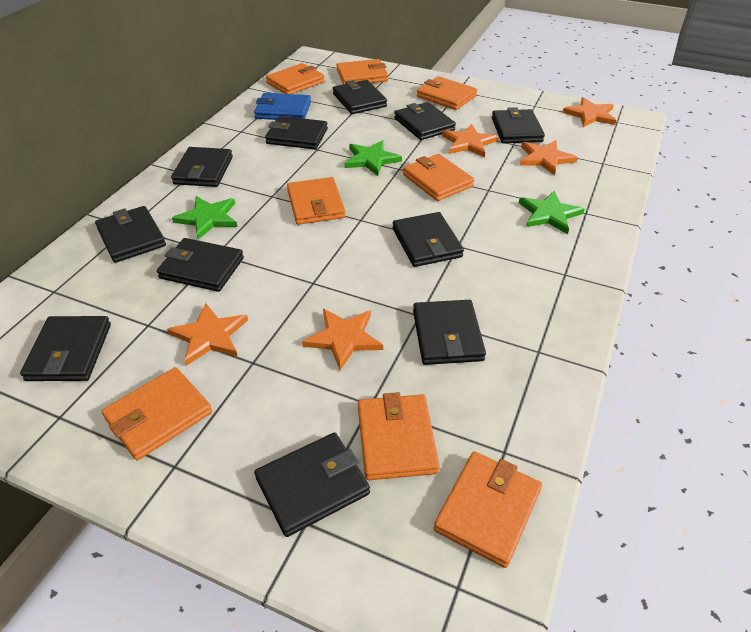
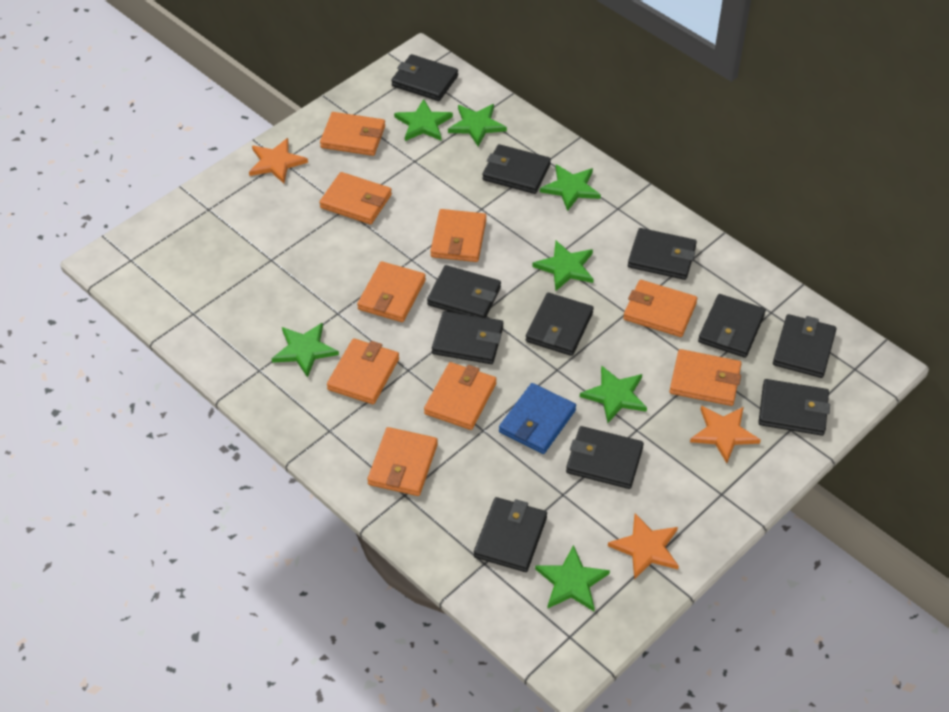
green star: [172,196,237,240] [344,140,402,176] [519,191,585,234] = 3 -> [272,323,339,378] [394,99,453,141] [448,104,507,147] [532,241,594,291] [535,545,610,611] [540,165,601,211] [580,365,647,423] = 7
orange star: [167,303,248,366] [302,309,383,370] [442,124,498,157] [520,140,578,176] [563,97,617,127] = 5 -> [249,138,308,183] [608,513,679,579] [690,406,761,463] = 3
orange wallet: [101,367,212,460] [266,63,325,94] [287,177,346,225] [336,59,388,84] [358,392,439,480] [403,154,474,201] [417,76,477,110] [434,451,542,568] = 8 -> [319,172,392,224] [320,112,385,156] [327,338,399,404] [357,261,426,322] [367,427,438,496] [424,362,496,430] [430,209,486,262] [623,280,697,337] [670,349,742,406] = 9

